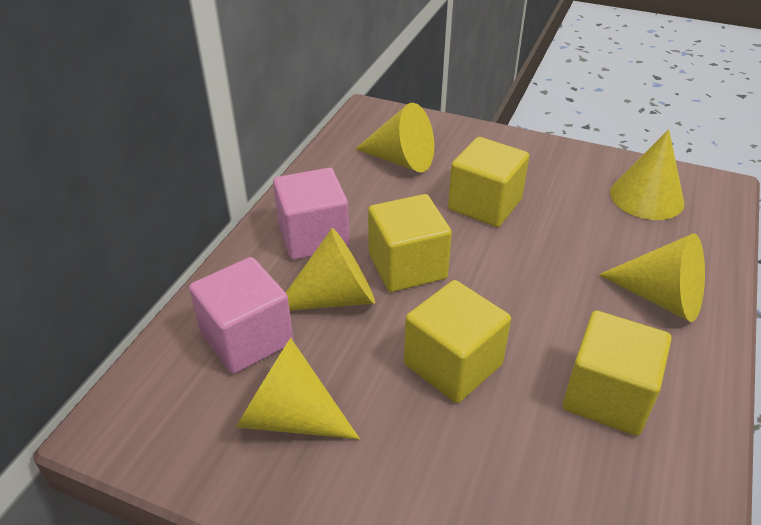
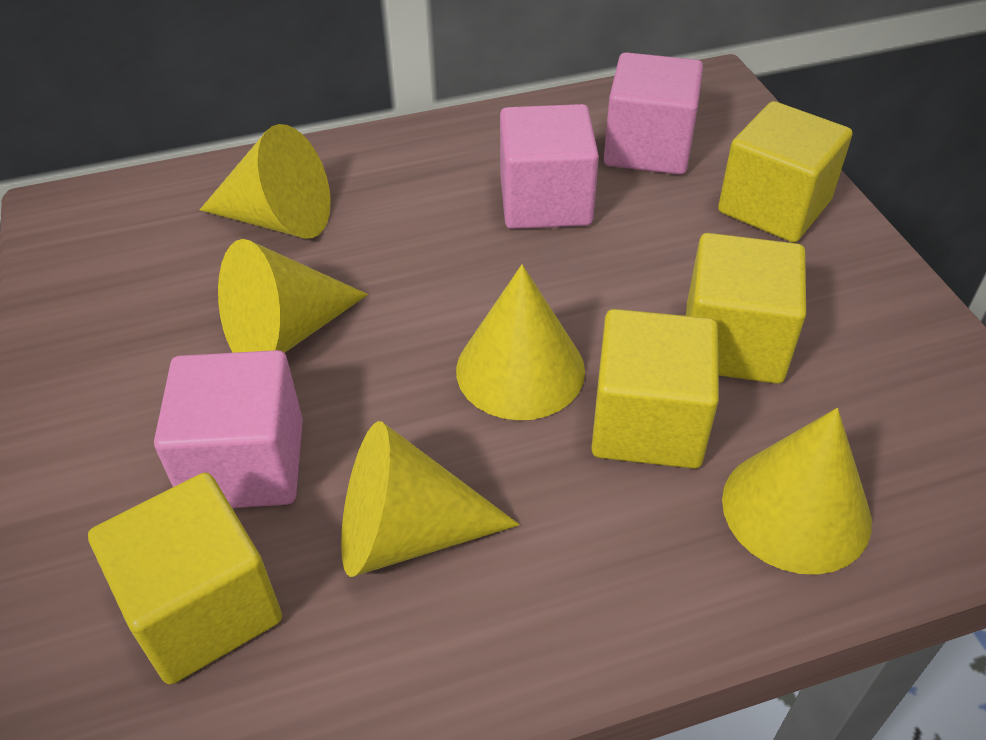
pink cube: [189,257,293,374] [273,168,350,260] = 2 -> [154,350,303,508] [500,104,599,229] [604,52,703,175] = 3

